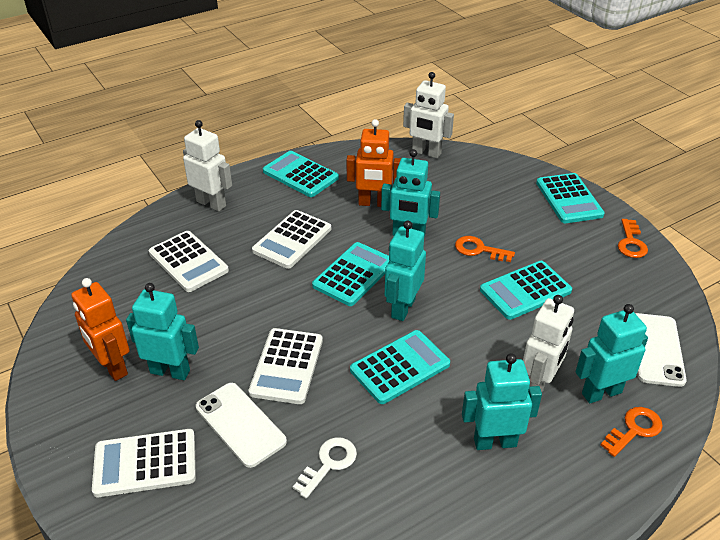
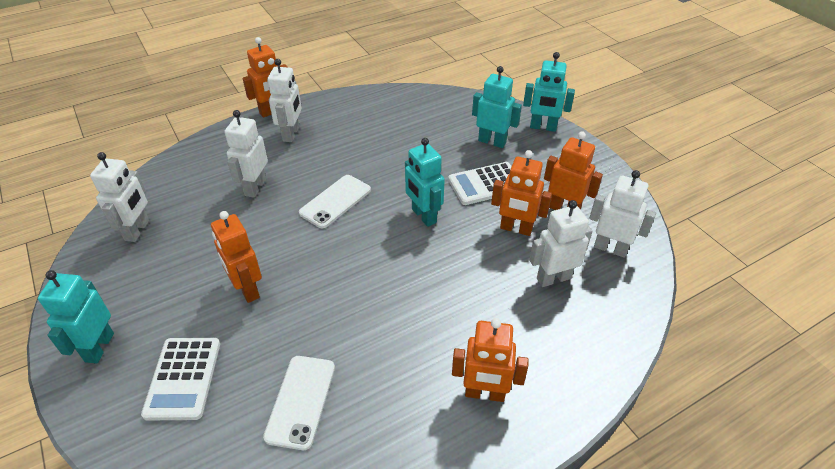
orange key: [455,236,515,262] [601,407,663,457] [618,219,648,258] = 3 -> none = 0
orange robot: [71,278,130,381] [346,119,401,207] = 2 -> [211,211,262,303] [242,37,288,118] [452,318,529,402] [491,150,552,236] [544,131,603,210] = 5
turquoise calculator: [263,151,339,197] [312,242,389,306] [350,330,450,404] [480,261,572,320] [536,173,605,223] = 5 -> none = 0
turquoise robot: [126,283,199,380] [381,149,440,237] [385,221,426,321] [462,353,542,450] [576,304,648,403] = 5 -> [38,270,114,363] [405,138,445,227] [472,66,522,148] [523,52,575,132] = 4
white calculator: [92,429,196,497] [149,231,229,292] [249,328,323,404] [252,210,331,269] = 4 -> [141,338,220,420] [448,162,512,205] = 2
white key: [293,437,357,499] = 1 -> none = 0
white robot: [183,120,232,211] [403,72,454,158] [523,295,574,392] = 3 -> [90,152,149,242] [224,110,268,198] [267,59,302,142] [529,200,592,287] [589,170,656,258] = 5

